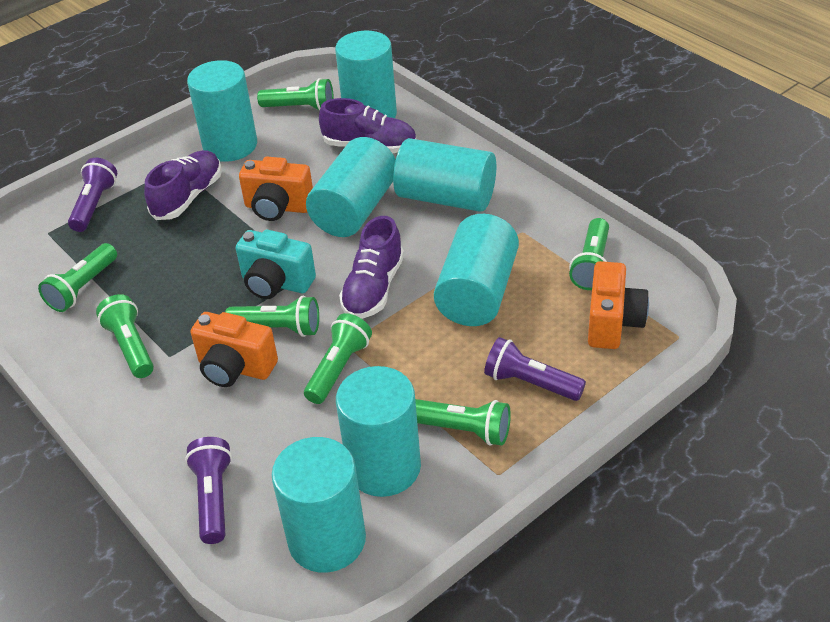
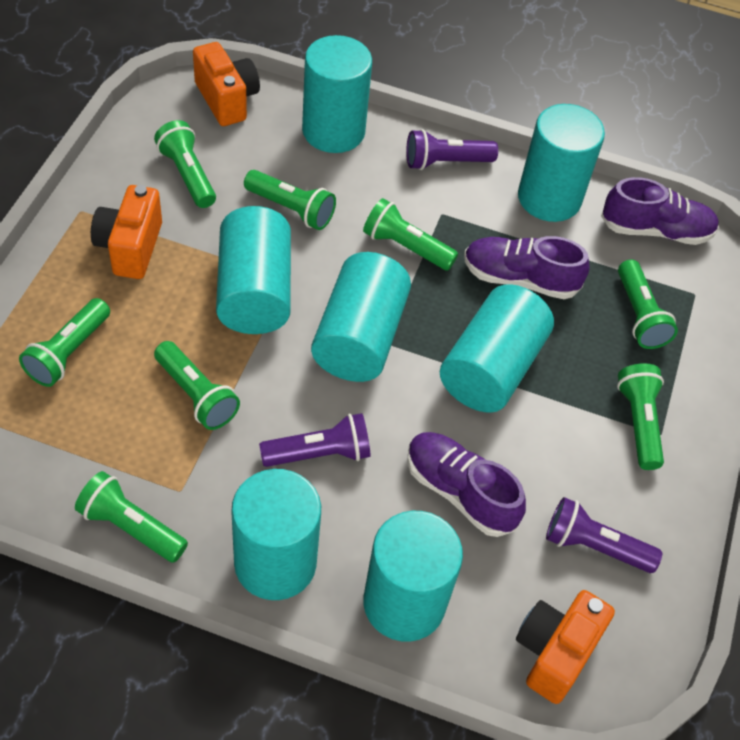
green flashlight: [38,243,117,312] [96,294,154,378] [225,296,319,337] [257,78,334,111] [304,313,372,404] [415,399,511,446] [569,218,609,290] = 7 -> [19,298,110,387] [75,471,188,563] [154,120,216,208] [154,341,240,430] [244,170,336,230] [363,198,458,270] [617,363,664,470] [618,260,678,349] = 8
turquoise camera: [236,230,316,299] = 1 -> none = 0

